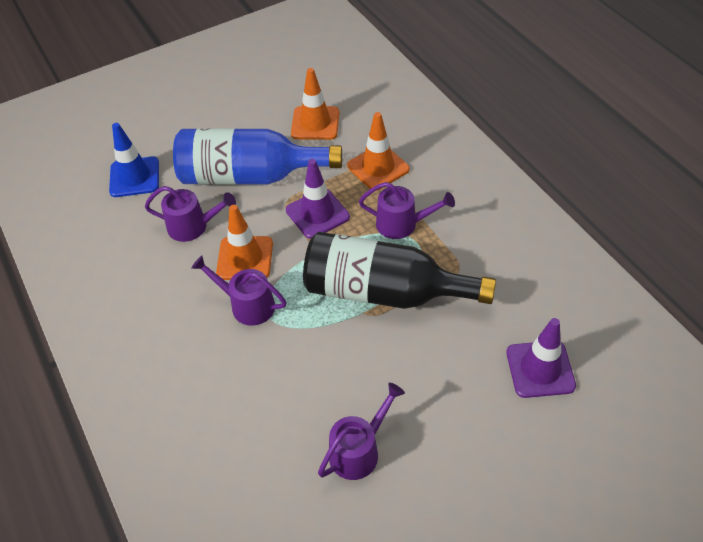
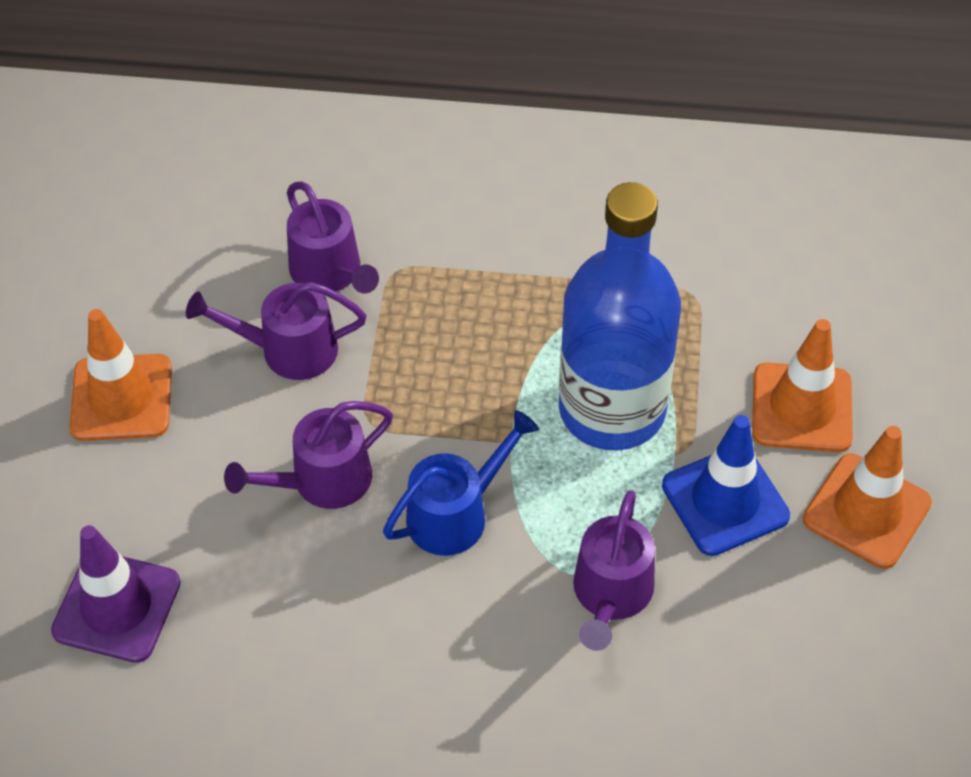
black bottle: [303,232,496,309] = 1 -> none = 0
blue watering can: none = 0 -> [383,410,539,556] = 1
purple traffic cone: [286,159,350,239] [506,318,576,398] = 2 -> [51,525,181,663] = 1

